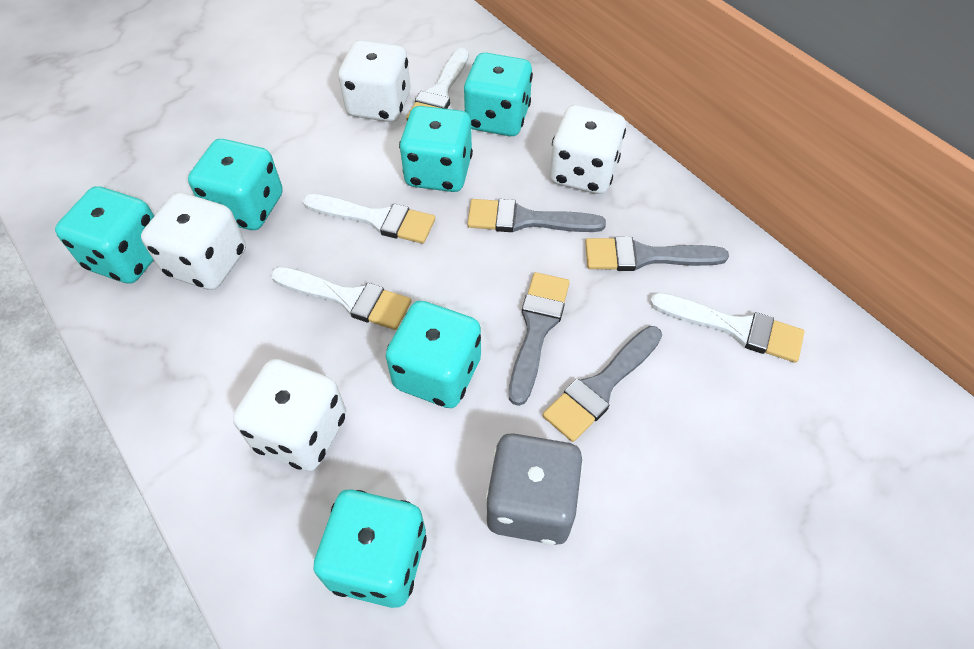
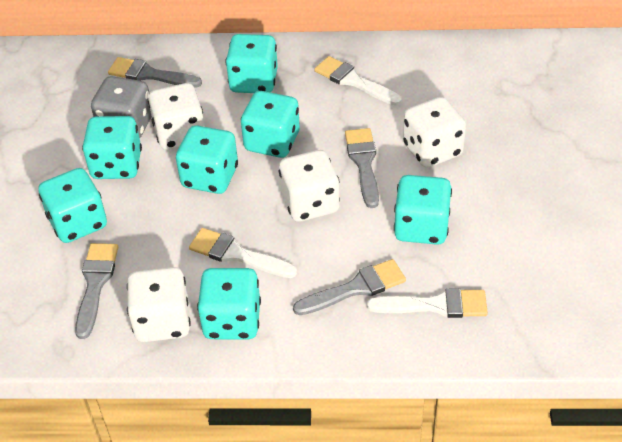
turquoise dice: [55,186,154,284] [188,139,283,230] [313,490,427,608] [386,301,481,408] [399,106,473,192] [464,52,533,136] = 6 -> [38,168,107,243] [82,116,142,179] [176,125,238,194] [197,268,261,339] [225,34,278,93] [241,91,300,158] [394,175,452,245] = 7
white brush: [271,267,411,330] [303,194,435,244] [406,48,469,120] [650,292,805,363] = 4 -> [189,228,297,278] [314,56,402,105] [367,288,488,318] = 3

